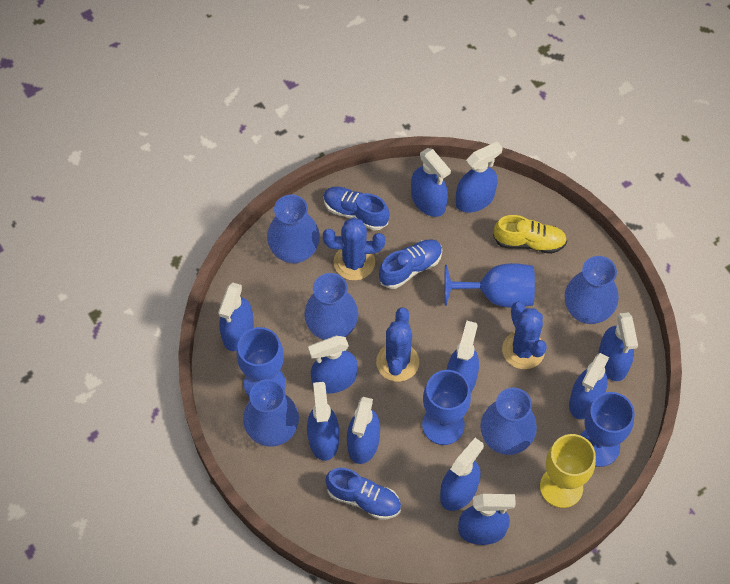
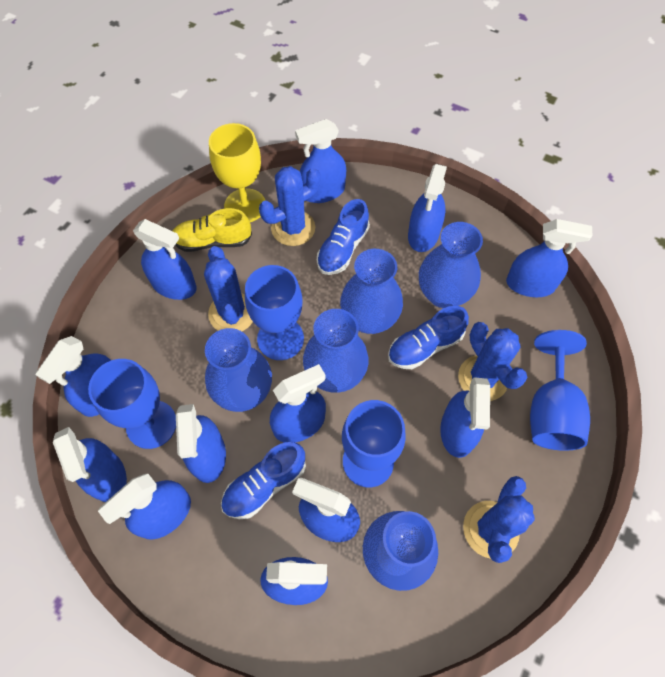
blue cactus: [323,217,385,280] [376,307,419,381] [502,302,547,369] = 3 -> [204,246,253,331] [259,166,321,246] [458,322,527,401] [463,476,535,563] = 4
blue spray bottle: [218,283,254,351] [307,382,339,461] [308,336,358,394] [347,397,380,464] [411,148,451,217] [440,438,484,511] [447,321,479,392] [456,141,503,213] [458,494,516,545] [569,353,609,419] [598,312,638,381] = 11 -> [35,336,111,417] [53,427,127,502] [98,474,191,540] [133,219,197,300] [176,404,226,483] [260,557,328,605] [270,364,326,443] [292,478,360,542] [295,119,346,203] [408,164,447,252] [440,377,490,458] [506,219,593,297] = 12

